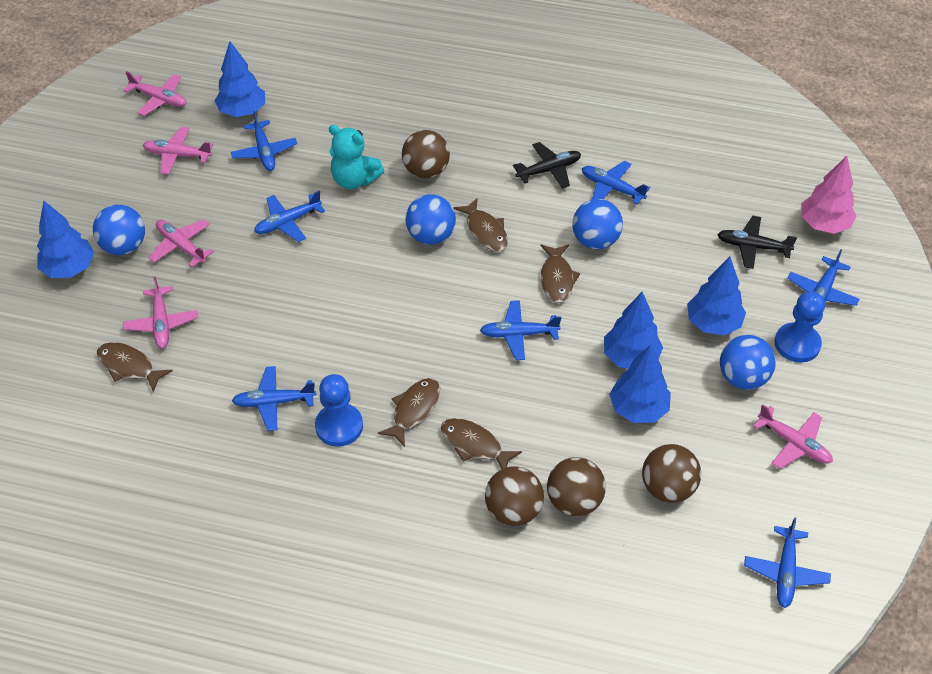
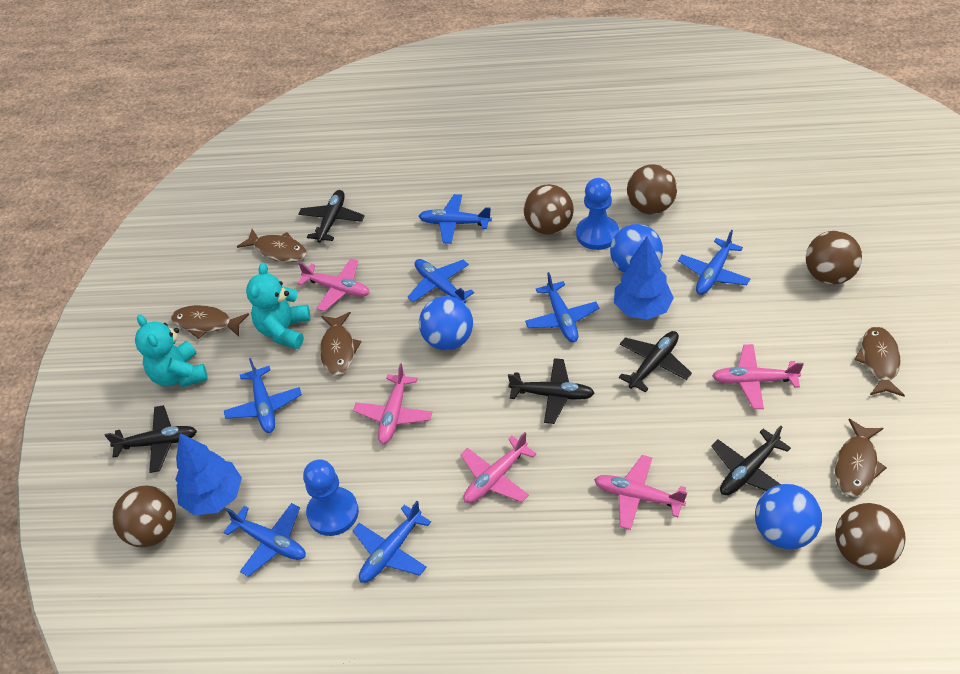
black plane: [513,142,581,189] [717,216,797,269] = 2 -> [105,405,197,473] [298,190,365,243] [508,358,595,424] [619,331,692,393] [711,426,791,495] = 5
blue ball: [93,205,145,255] [405,194,456,245] [572,199,623,249] [720,335,776,390] = 4 -> [419,296,473,350] [610,224,663,273] [755,484,822,549] = 3
blue tree: [37,201,94,278] [215,41,265,117] [604,292,663,369] [609,344,671,423] [687,257,746,335] = 5 -> [175,433,242,516] [614,236,674,320] = 2
brown ball: [402,130,450,179] [485,466,544,526] [547,457,606,516] [642,444,701,503] = 4 -> [112,485,176,547] [524,184,574,235] [627,164,677,214] [806,231,862,285] [835,503,906,570] = 5
pink tree: [801,156,857,234] = 1 -> none = 0
turquoise teddy bear: [329,125,384,189] = 1 -> [135,314,208,387] [246,263,310,349] = 2

